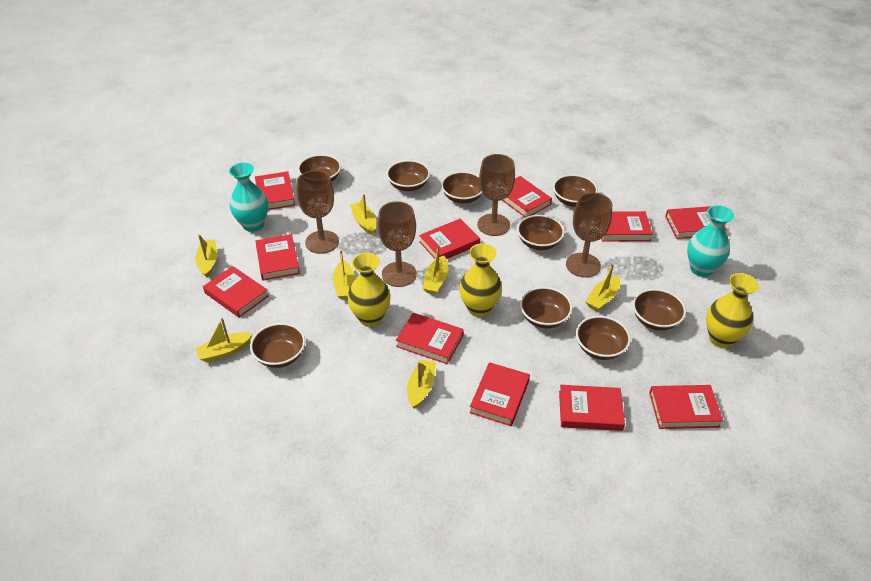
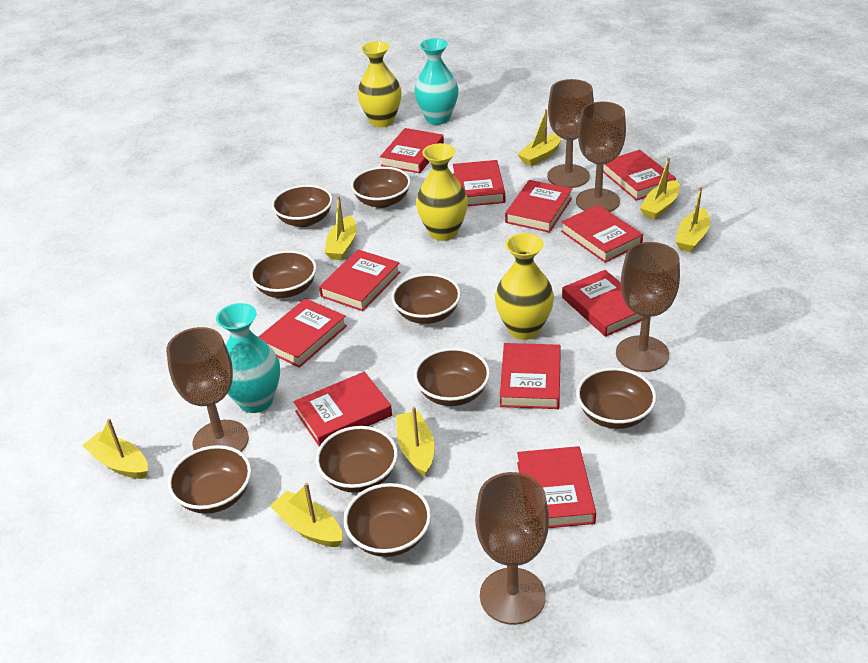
brown goblet: [297,170,339,254] [378,201,417,287] [477,154,515,236] [566,193,612,278] = 4 -> [166,327,249,452] [475,472,549,625] [547,79,594,188] [576,102,626,212] [616,242,680,372] = 5

